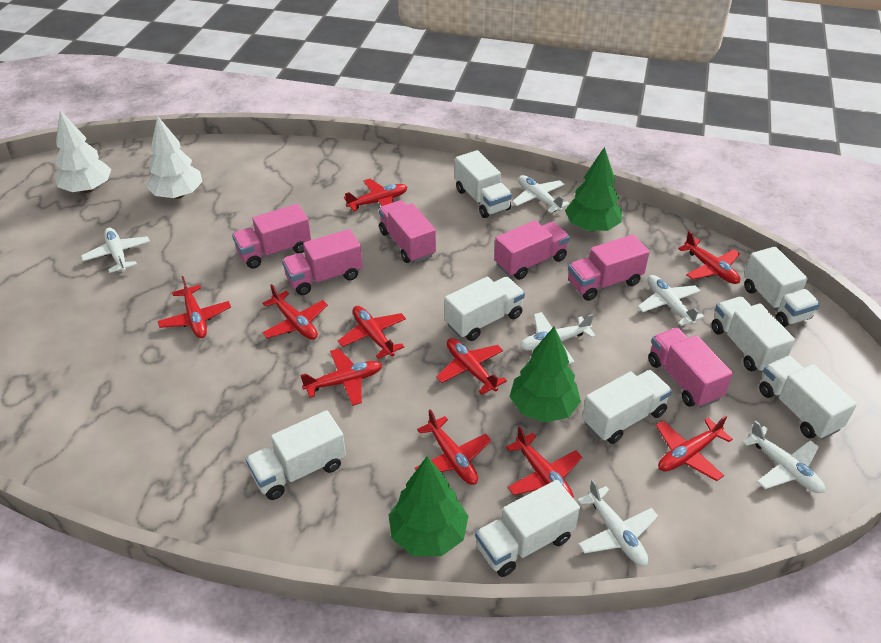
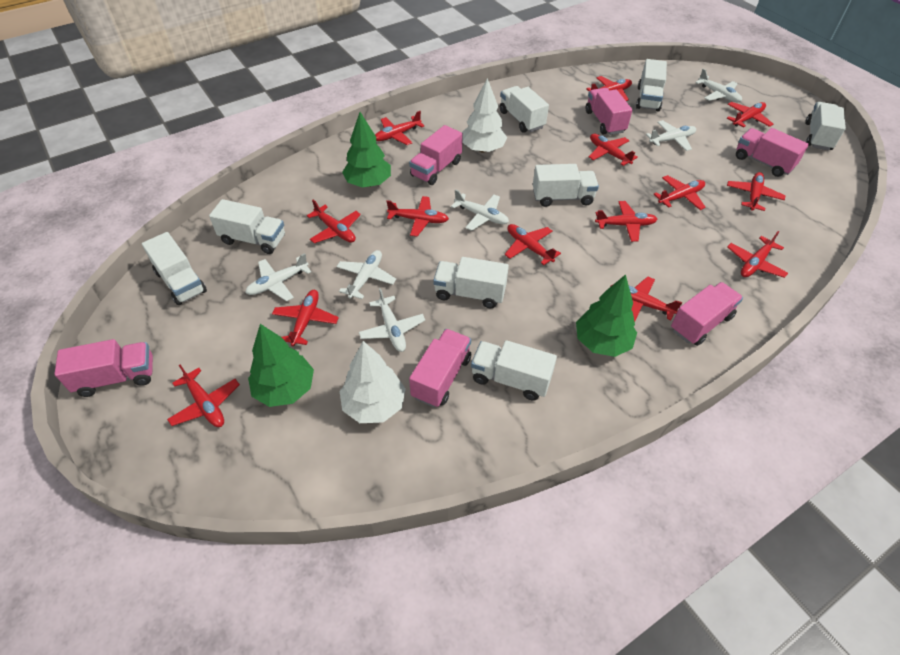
red plane: [158,276,231,338] [262,284,328,340] [300,348,382,406] [338,306,406,359] [344,179,407,212] [415,409,491,485] [436,338,507,395] [506,426,582,499] [656,416,733,481] [678,231,740,284] = 10 -> [167,365,240,427] [272,290,339,346] [307,199,361,243] [375,111,424,145] [386,196,449,237] [505,224,561,265] [586,76,632,101] [589,134,638,166] [595,201,657,242] [610,276,682,322] [653,175,706,210] [727,102,773,128] [727,172,785,211] [727,231,788,278] = 14

